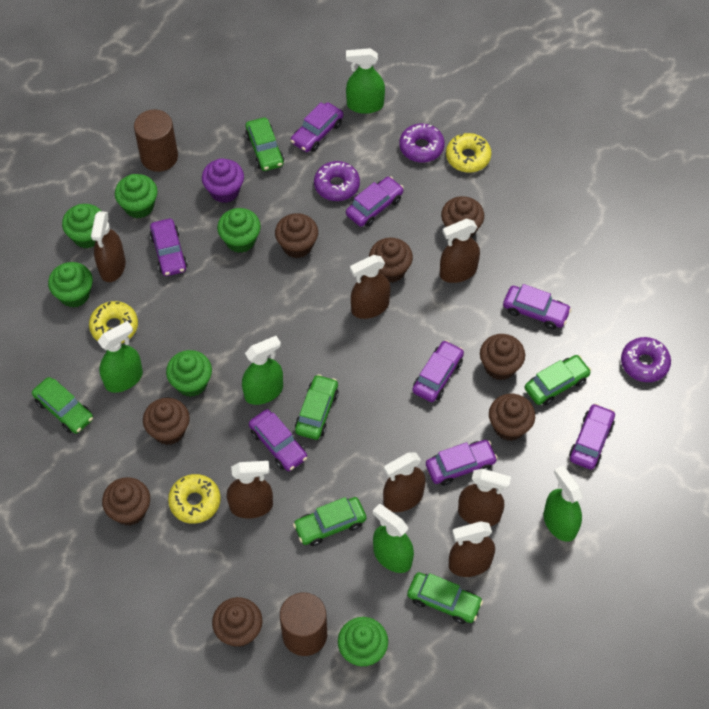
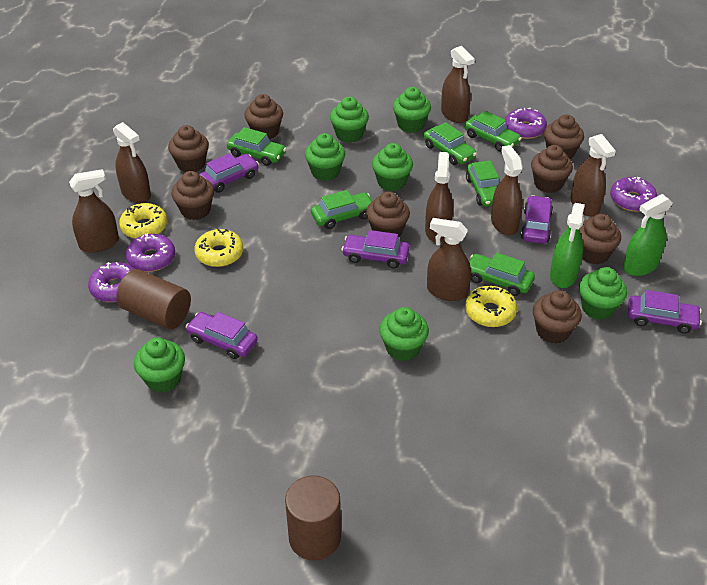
green cupcake: [48,262,93,308] [62,204,101,249] [115,174,158,218] [166,350,212,397] [217,208,261,253] [338,617,388,667] = 6 -> [134,338,185,393] [305,133,345,181] [330,97,369,143] [372,143,413,191] [379,307,429,361] [393,87,431,133] [579,267,627,320] = 7
green spray bottle: [98,321,143,393] [242,336,283,405] [346,48,385,114] [373,504,414,573] [544,466,583,542] = 5 -> [550,203,585,288] [623,194,673,276] = 2
purple car: [150,219,187,276] [249,409,307,471] [291,102,343,152] [346,176,404,227] [412,340,464,402] [426,440,498,486] [503,284,572,329] [569,403,615,470] = 8 -> [186,312,258,359] [199,153,259,193] [342,230,410,268] [521,195,553,244] [628,290,702,334] = 5
purple cupcake: [202,158,244,203] = 1 -> none = 0
purple donut: [314,161,360,201] [399,123,445,162] [621,337,671,382] = 3 -> [88,262,134,302] [126,233,175,272] [505,108,547,139] [610,177,657,212] = 4

